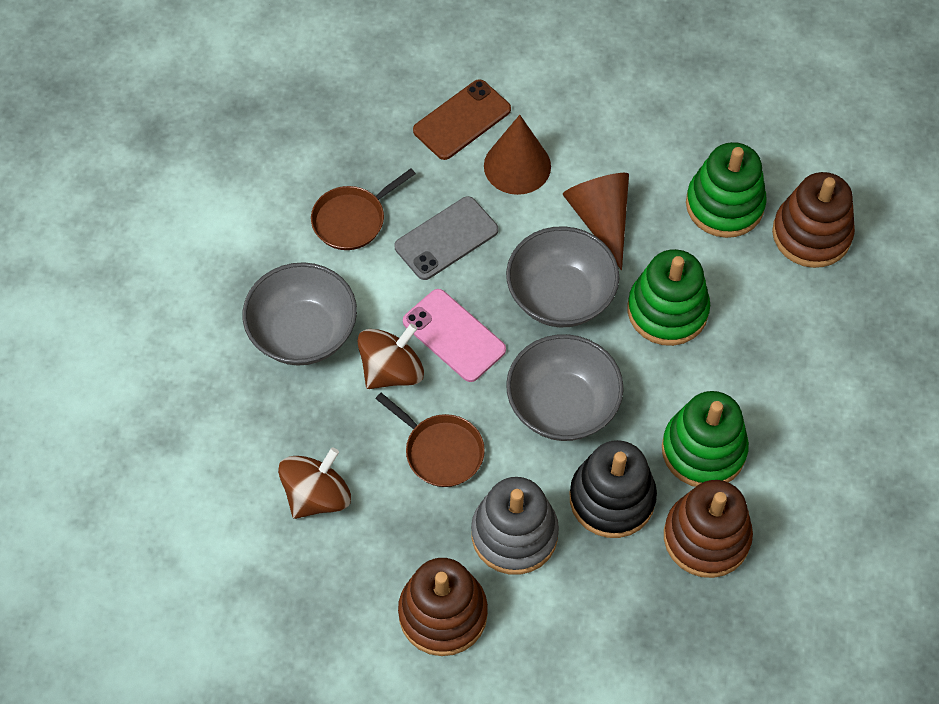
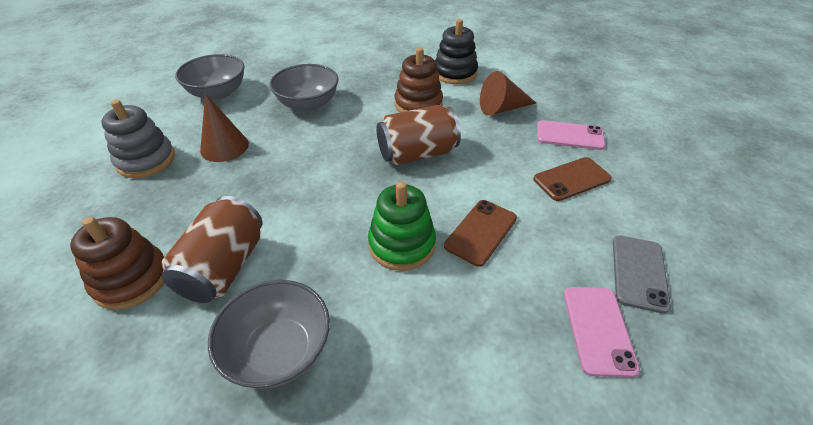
brown can: none = 0 -> [161,196,262,303] [376,105,461,165] = 2
brown pan: [311,168,416,250] [376,393,485,487] = 2 -> none = 0
brown phone: [413,79,511,160] = 1 -> [444,200,517,267] [533,157,612,201] = 2
brown spinning top: [278,447,351,519] [357,324,424,389] = 2 -> none = 0
brown stacking toy: [398,558,488,656] [664,480,753,578] [772,172,855,268] = 3 -> [70,217,164,310] [395,48,443,112] = 2
green stacking toy: [628,249,710,346] [662,391,749,487] [686,142,767,238] = 3 -> [368,181,436,271] = 1
pink phone: [403,289,506,382] = 1 -> [537,120,606,150] [564,287,640,378] = 2

